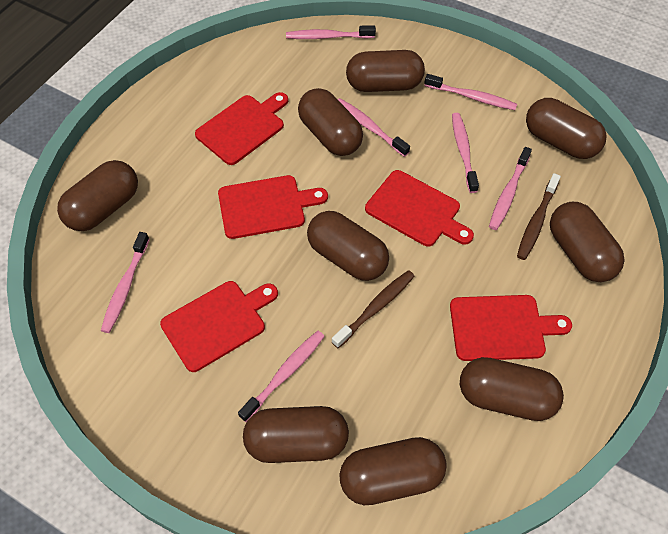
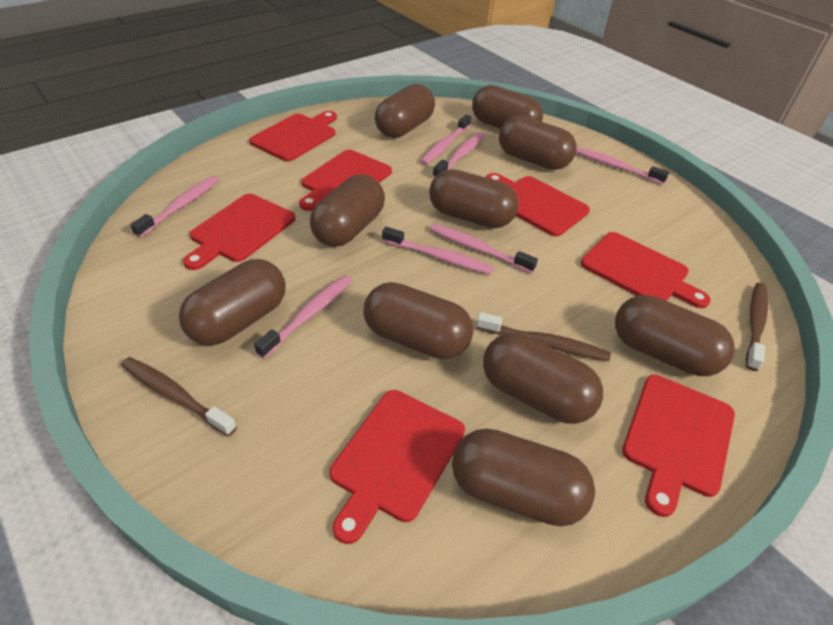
brown capsule: [57,160,138,231] [243,406,349,463] [298,88,363,156] [307,211,389,281] [339,437,447,505] [346,50,425,92] [460,357,564,421] [526,98,607,159] [550,202,625,282] = 9 -> [179,259,286,346] [310,175,385,247] [364,282,473,359] [375,84,435,138] [429,169,519,228] [452,428,595,527] [472,85,543,129] [483,333,603,424] [499,116,577,170] [615,295,735,376] = 10
brown toothbrush: [332,270,414,348] [517,173,561,260] = 2 -> [121,357,237,437] [476,312,611,361] [746,283,768,371] = 3
red cutting board: [160,281,278,372] [195,92,288,165] [218,175,328,239] [365,170,474,247] [450,295,572,361] = 5 -> [183,194,295,270] [249,111,337,161] [299,150,392,211] [329,390,465,544] [486,173,590,236] [581,232,711,308] [622,375,735,517] = 7

